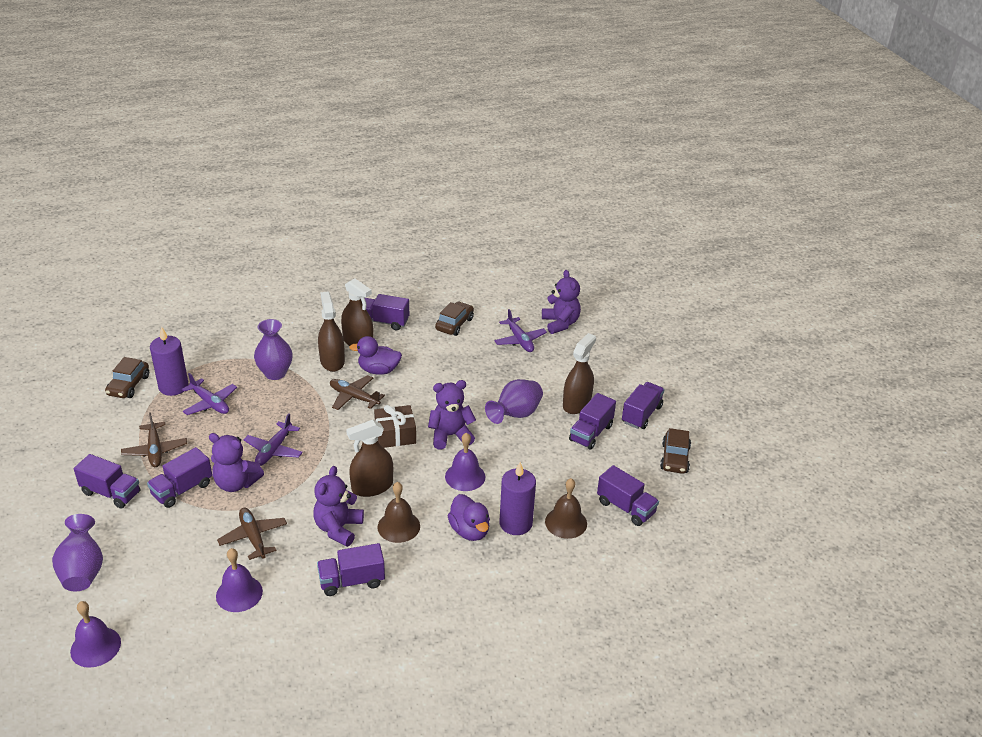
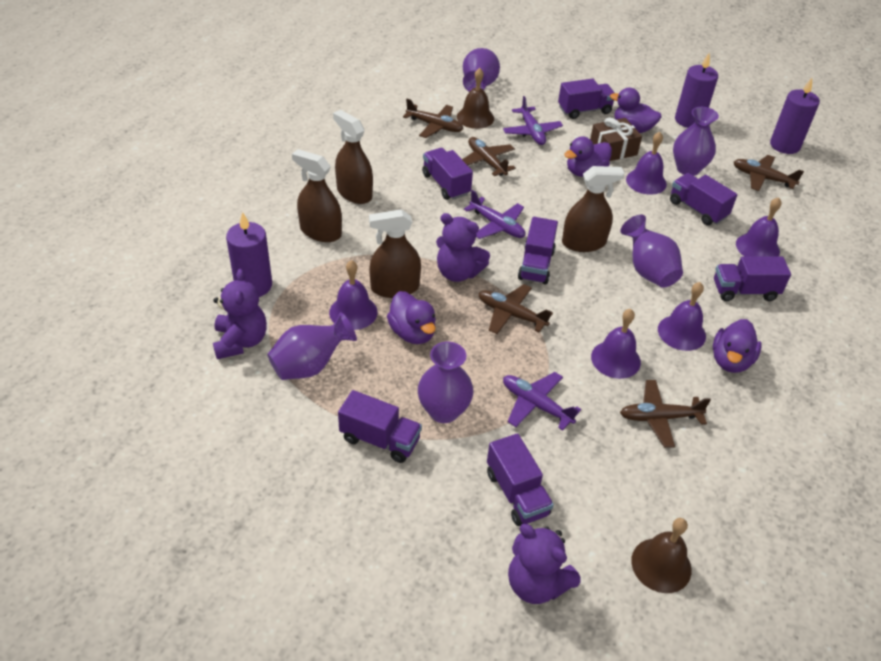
brown car: [105,357,149,398] [435,302,474,336] [660,428,691,474] = 3 -> none = 0
brown plane: [121,412,187,467] [217,508,287,560] [330,375,385,410] = 3 -> [403,99,463,138] [462,137,516,176] [478,284,553,334] [620,380,711,448] [734,155,804,191] = 5
purple bell: [70,601,121,668] [216,548,263,612] [445,433,485,491] = 3 -> [329,260,378,330] [591,309,641,379] [626,132,667,195] [658,282,706,351] [736,197,781,256] = 5
purple candle: [150,326,189,396] [499,462,536,535] = 2 -> [226,212,272,297] [675,53,718,128] [770,78,820,154] = 3
purple duck: [349,336,402,375] [448,494,490,541] = 2 -> [387,291,436,344] [564,136,612,177] [610,88,661,133] [713,319,762,373] = 4
purple teddy bear: [209,433,264,492] [313,466,364,547] [428,380,476,450] [542,270,581,334] = 4 -> [213,269,267,359] [436,213,490,282] [508,524,581,604] = 3
purple vase: [52,514,103,591] [254,319,293,380] [485,379,543,424] = 3 -> [267,312,357,380] [418,342,474,423] [463,48,500,92] [621,215,683,288] [673,107,719,176] = 5

